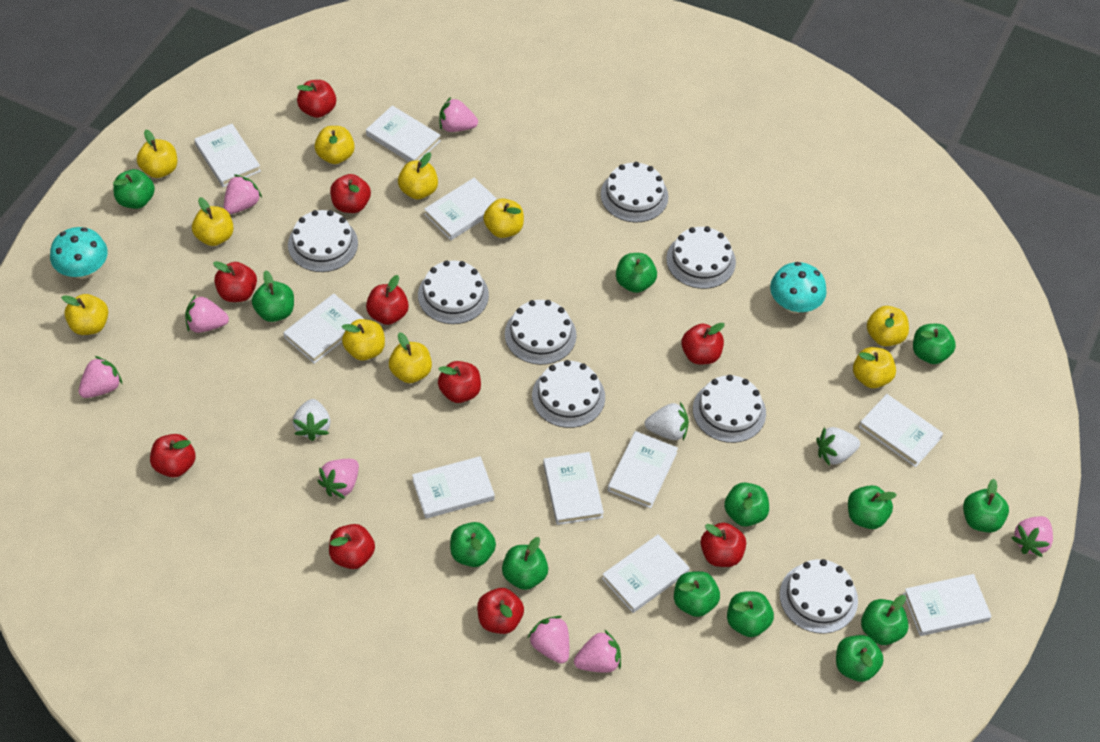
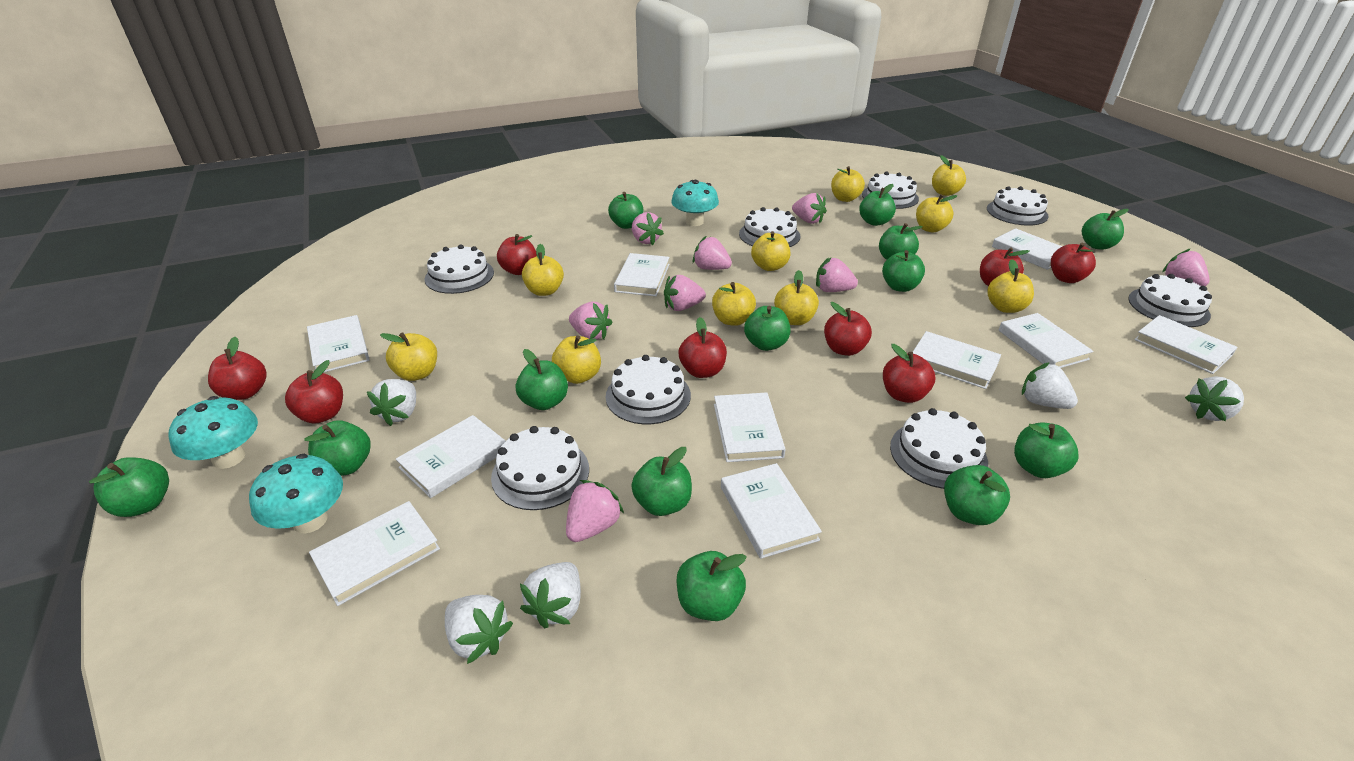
red apple: [150,434,196,477] [213,261,257,302] [297,80,336,118] [329,524,375,569] [330,174,371,213] [366,275,409,325] [438,361,481,403] [477,588,524,634] [681,323,725,365] [700,523,746,567] = 10 -> [208,337,267,400] [285,360,343,423] [497,234,537,275] [679,317,727,378] [824,302,872,356] [883,344,935,403] [980,247,1030,286] [1051,243,1096,283] = 8
turquoise mushroom: [50,227,108,279] [770,262,827,313] = 2 -> [168,396,258,469] [249,454,343,534] [671,180,719,226] = 3
white strawberry: [293,399,331,441] [645,402,689,440] [816,427,860,466] = 3 -> [367,379,416,426] [445,595,513,664] [520,562,581,628] [1022,362,1078,409] [1185,376,1244,421] = 5

